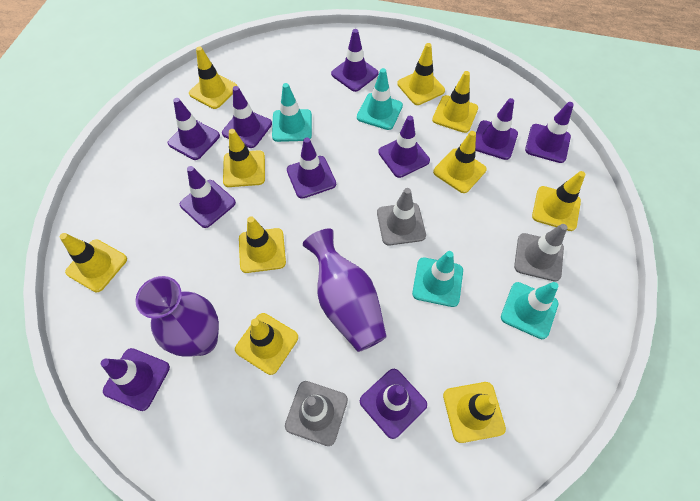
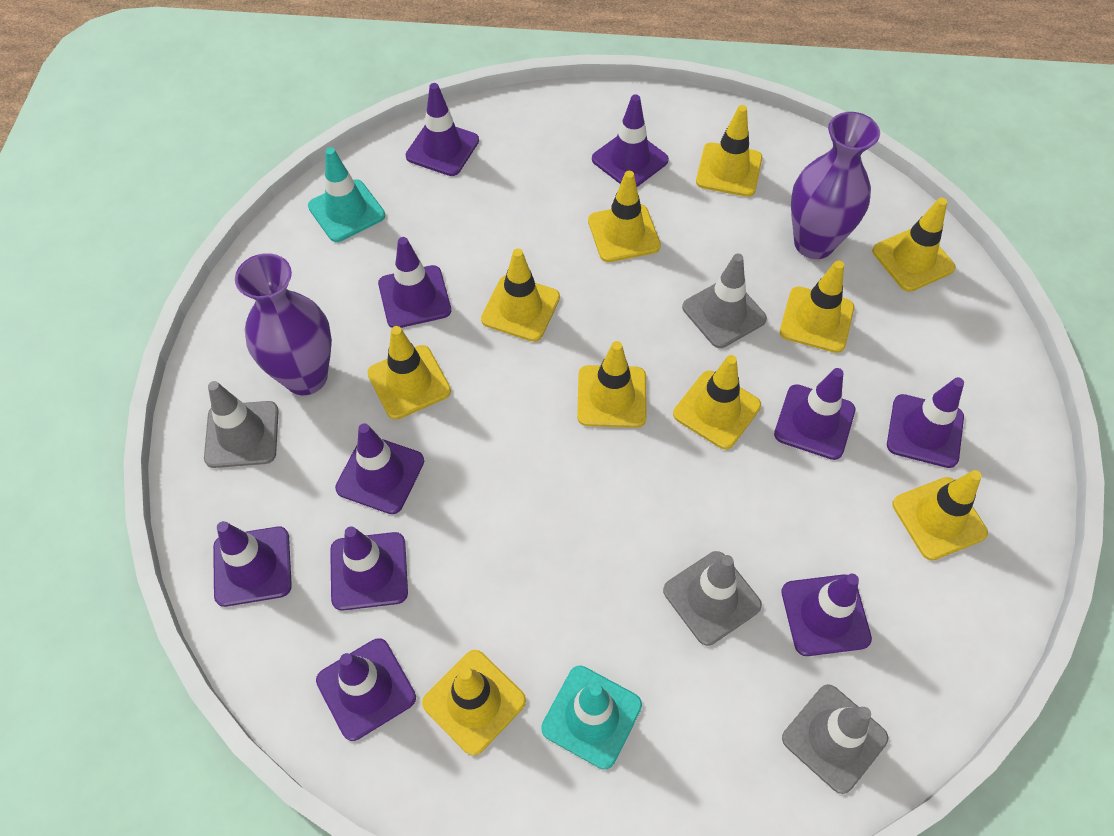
grey traffic cone: [285,381,348,446] [377,188,426,246] [514,224,568,281] = 3 -> [204,381,279,468] [663,551,762,646] [682,254,767,348] [782,684,888,794] = 4
turquoise traffic cone: [272,83,312,142] [357,68,403,130] [412,251,463,307] [501,282,558,339] = 4 -> [308,147,385,242] [541,666,642,770] = 2

